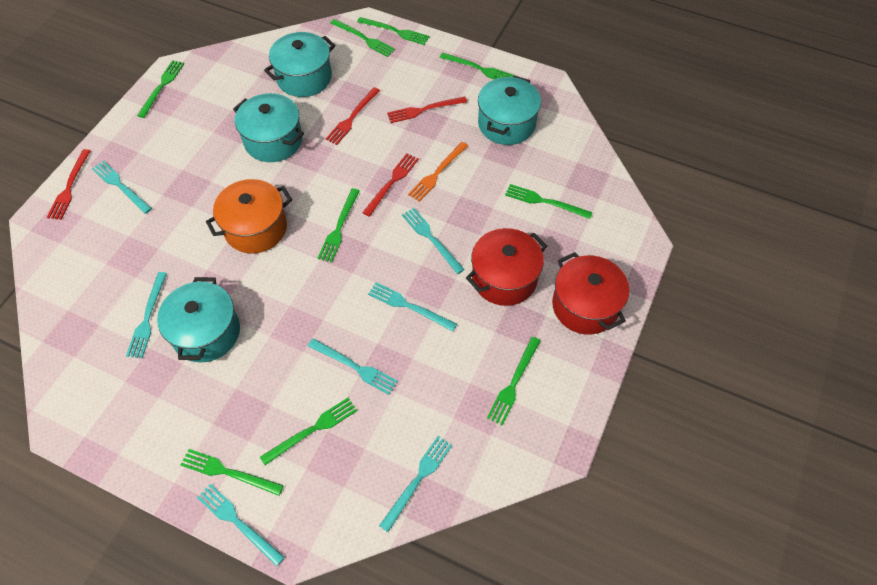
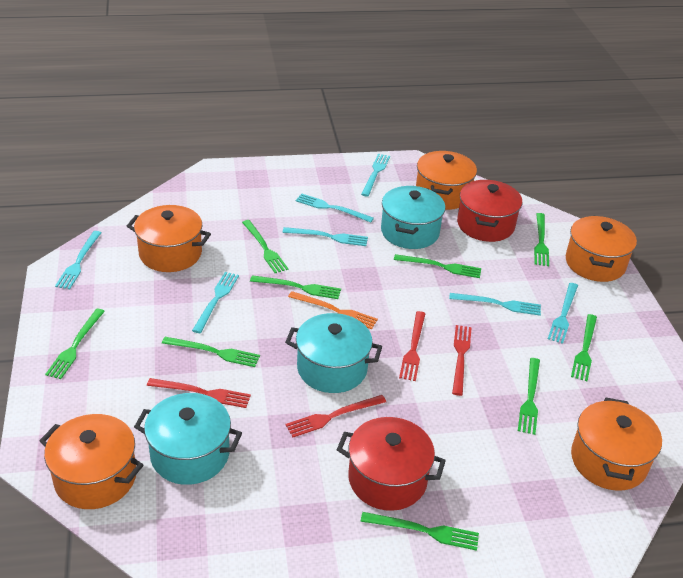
orange pot: [206,179,292,254] = 1 -> [39,414,143,509] [127,205,211,272] [416,151,477,210] [565,216,637,282] [571,398,662,491] = 5
turquoise pot: [157,277,240,363] [233,93,304,162] [264,32,335,97] [478,76,541,145] = 4 -> [134,393,242,485] [285,313,382,393] [381,186,445,249] = 3

